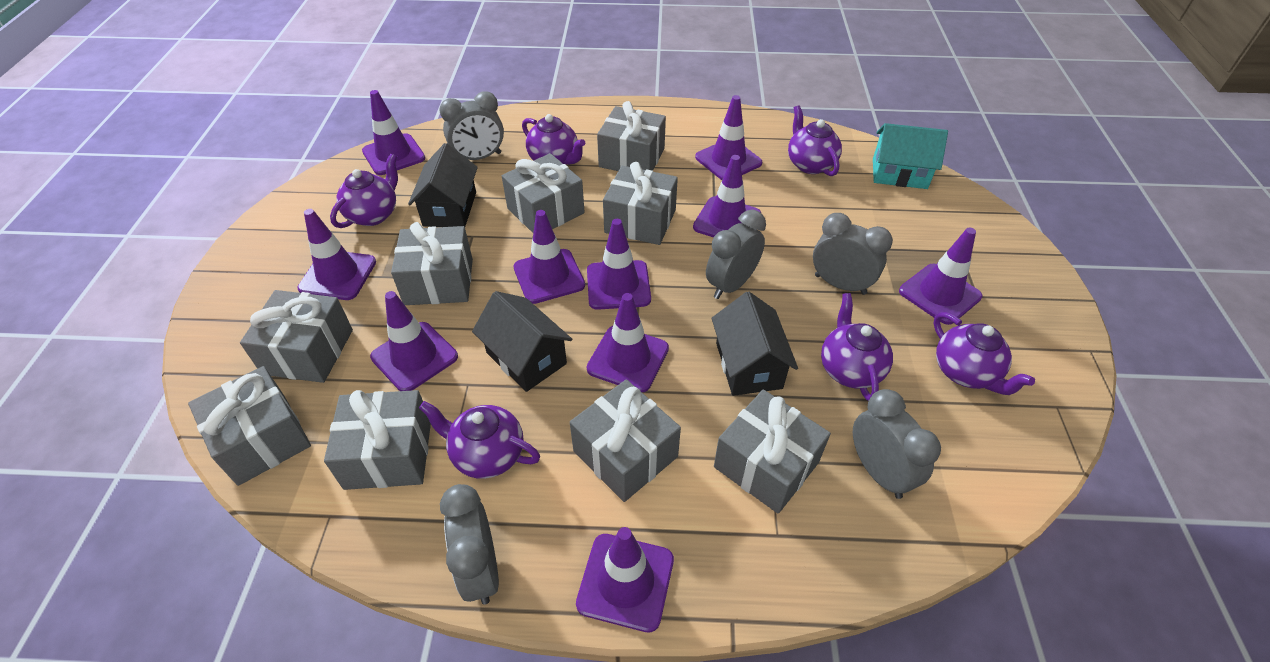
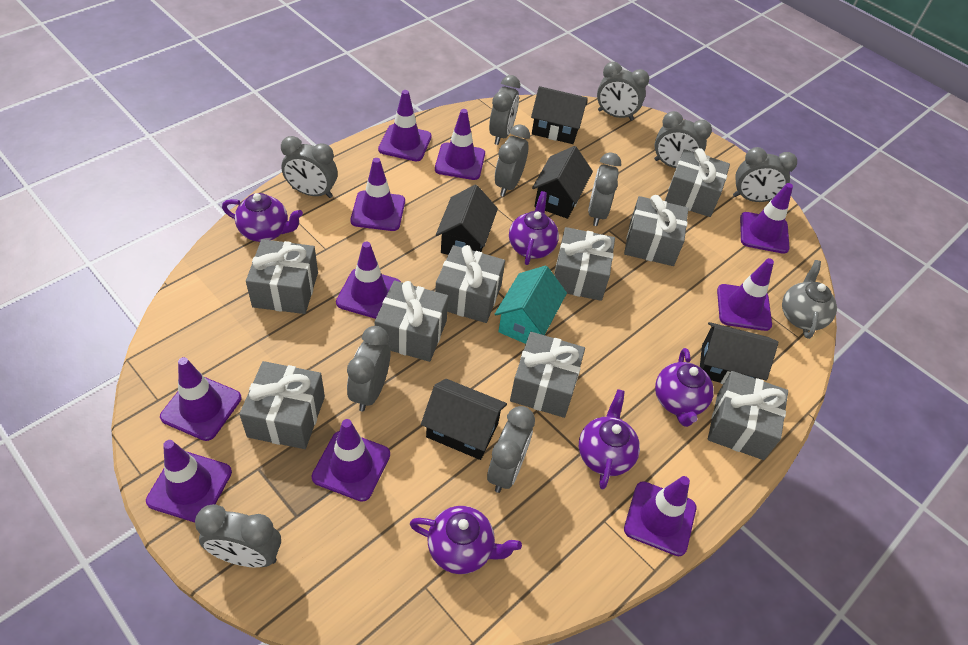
black house: [408,143,478,227] [472,291,572,392] [711,291,798,396] = 3 -> [421,379,507,460] [436,185,498,255] [531,86,587,144] [532,146,593,219] [700,322,778,384] = 5
grey clock: [439,91,504,160] [440,484,499,605] [706,210,766,299] [813,213,893,295] [853,389,941,499] = 5 -> [195,504,281,568] [281,136,338,198] [347,326,391,411] [487,406,535,493] [489,75,520,145] [495,124,530,197] [588,153,621,226] [597,62,649,121] [654,111,712,168] [733,147,797,202] = 10
grey teapot: none = 0 -> [782,260,837,339] = 1
purple teapot: [330,154,398,228] [419,401,540,479] [522,114,585,165] [788,105,842,176] [821,293,893,401] [933,312,1035,395] = 6 -> [222,193,303,242] [410,506,522,574] [509,191,559,265] [579,389,640,489] [655,348,714,427] = 5

